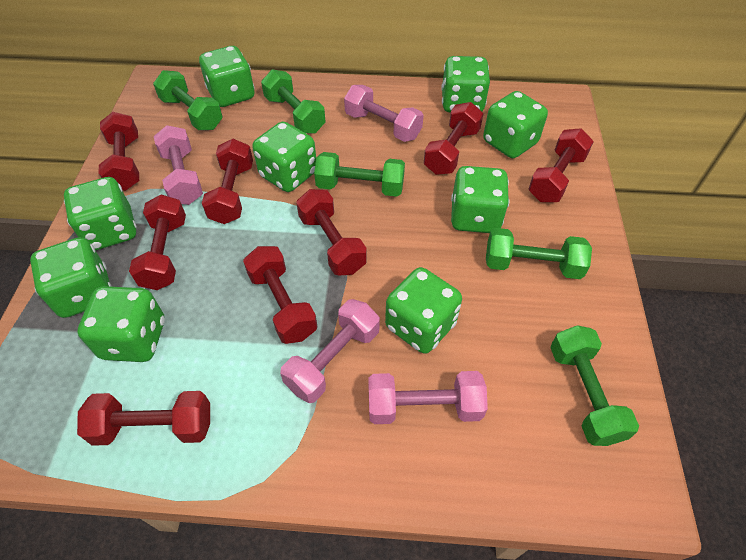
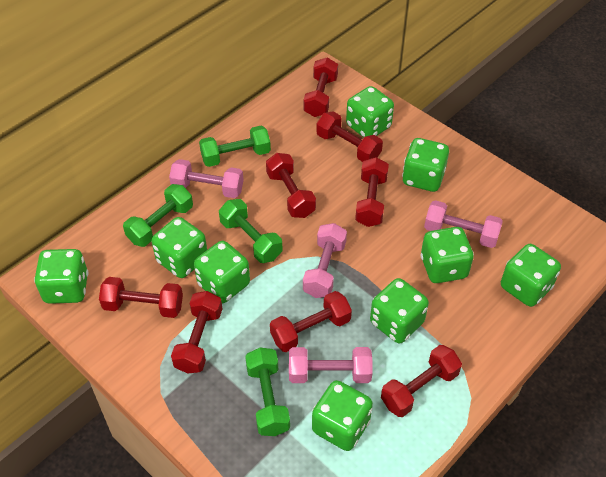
green dumbbell: [153,70,223,130] [261,69,325,134] [314,152,405,197] [486,228,592,279] [550,325,639,446] = 5 -> [123,184,193,247] [199,126,271,167] [219,199,283,263] [245,347,290,436] = 4

